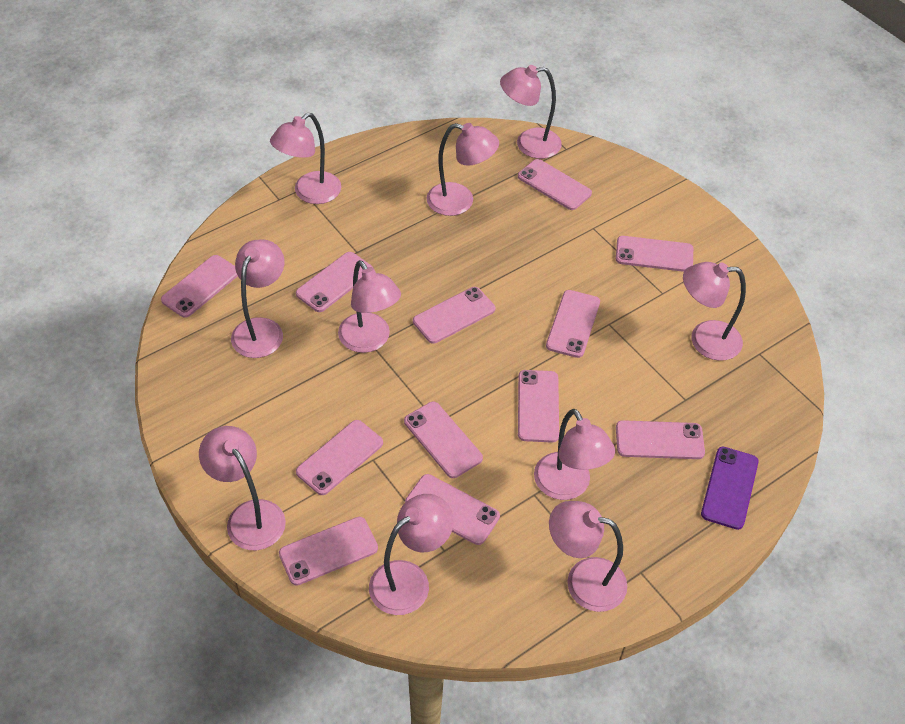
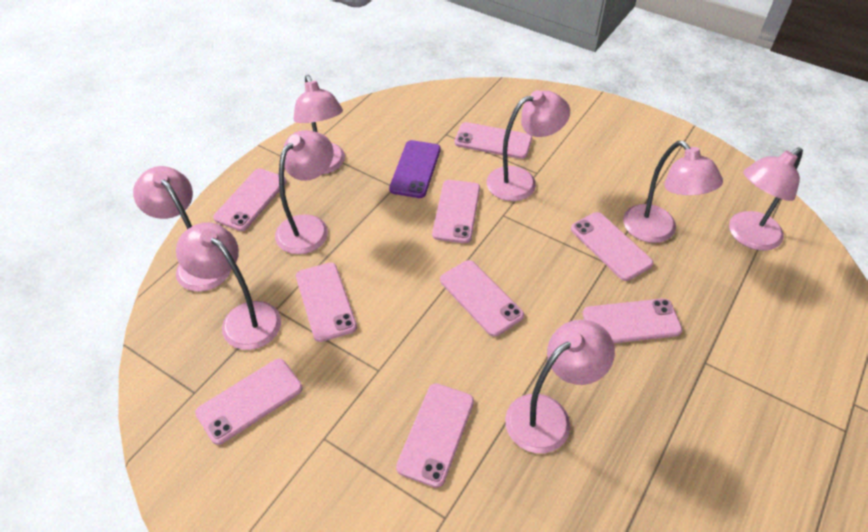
pink lamp: [199,426,286,550] [231,239,284,358] [270,112,341,204] [338,260,401,353] [369,494,454,615] [427,123,499,216] [500,65,562,159] [534,409,615,500] [549,501,627,612] [683,262,746,361] = 10 -> [133,166,231,292] [176,222,281,350] [275,130,333,254] [293,75,345,174] [487,90,570,201] [505,320,615,453] [623,141,723,243] [729,147,803,251] = 8
pink phone: [161,255,238,318] [279,517,378,585] [296,252,372,312] [296,420,383,495] [404,402,483,478] [405,474,500,545] [413,287,495,344] [518,159,592,210] [518,370,559,443] [546,290,600,358] [616,236,693,272] [616,420,705,459] = 12 -> [195,359,303,445] [213,168,287,231] [296,262,357,342] [396,384,474,488] [432,180,480,243] [440,260,524,337] [455,122,532,159] [571,212,653,281] [583,298,682,343] = 9

